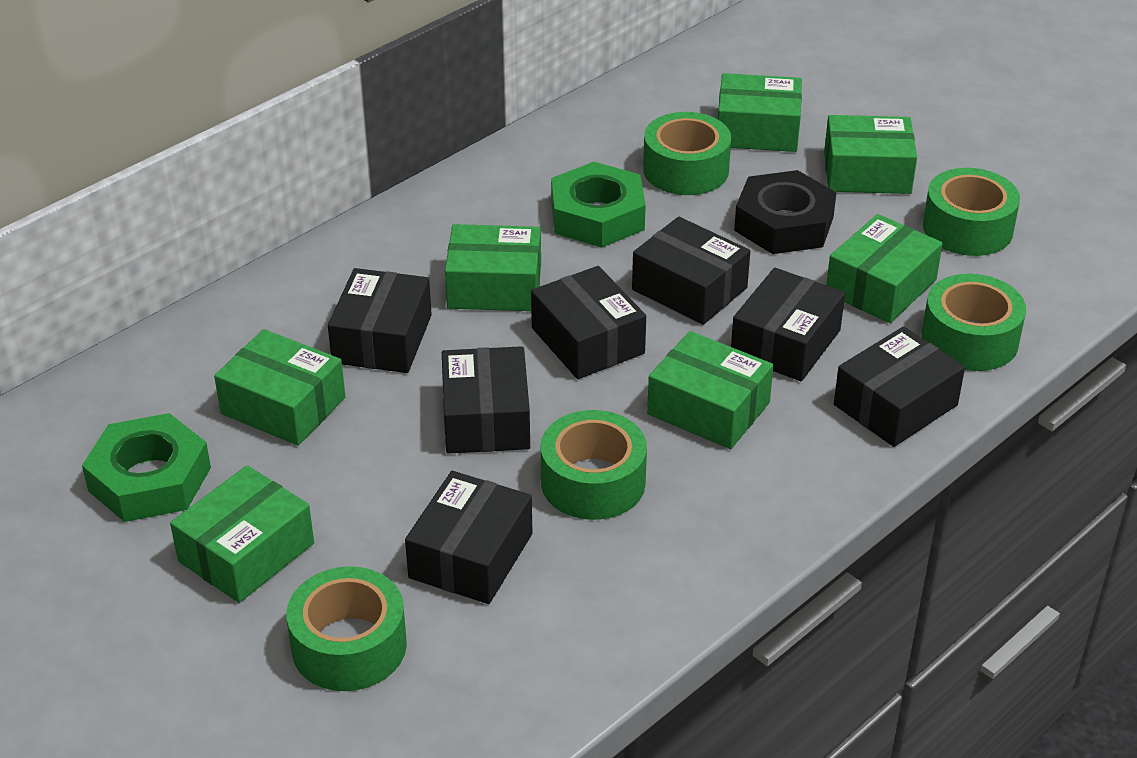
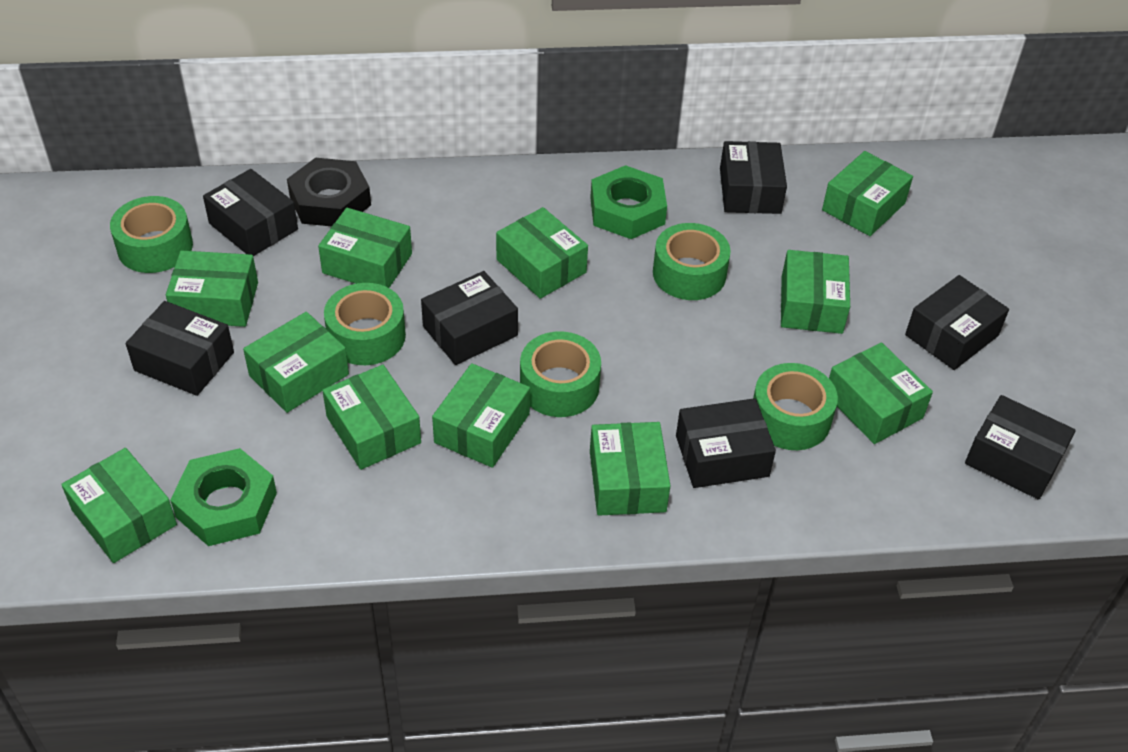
green box: [170,465,314,603] [214,329,345,446] [445,224,541,311] [647,331,773,449] [718,73,802,152] [824,115,917,194] [826,214,943,323] = 7 -> [61,448,177,563] [166,251,258,327] [243,312,349,413] [318,208,412,288] [322,365,421,470] [432,363,530,468] [496,207,588,299] [590,422,670,516] [781,250,850,334] [822,151,913,236] [829,342,933,444] = 11

